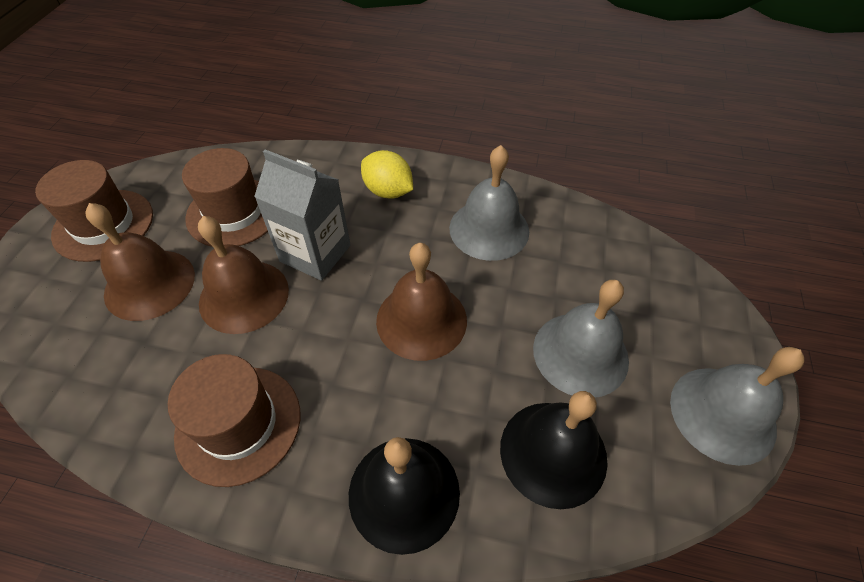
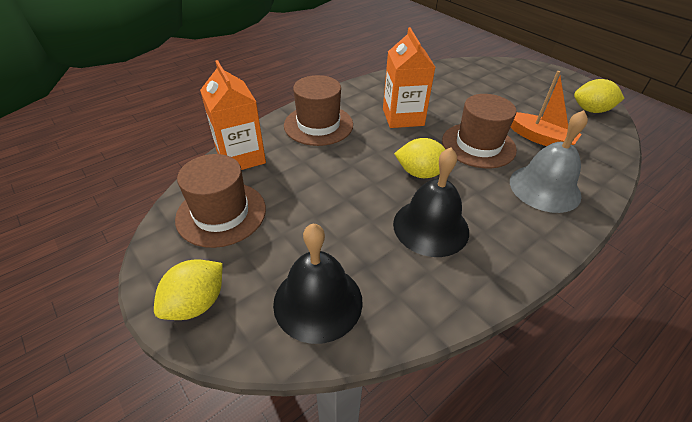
brown bell: [86,203,195,321] [198,216,289,334] [376,243,467,361] = 3 -> none = 0
grey bell: [449,145,529,261] [533,280,629,398] [670,347,805,466] = 3 -> [510,110,588,213] = 1
grey carton: [254,149,351,281] = 1 -> none = 0
orange boat: none = 0 -> [510,71,582,146] = 1
orange carton: none = 0 -> [200,60,266,170] [383,27,435,128] = 2
yellow lemon: [361,150,413,199] = 1 -> [154,259,222,320] [394,138,446,178] [574,79,625,113] = 3

